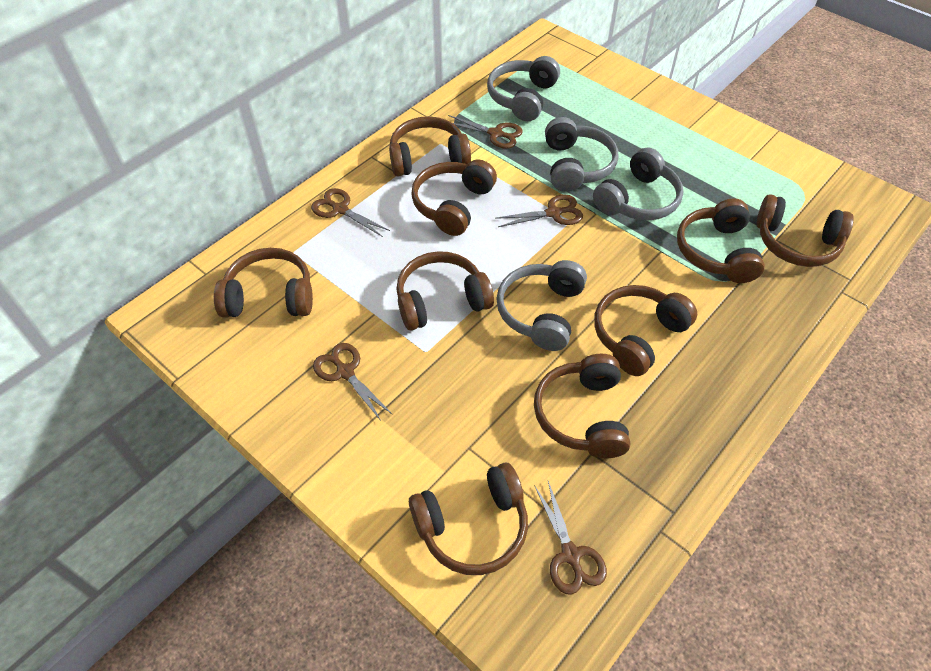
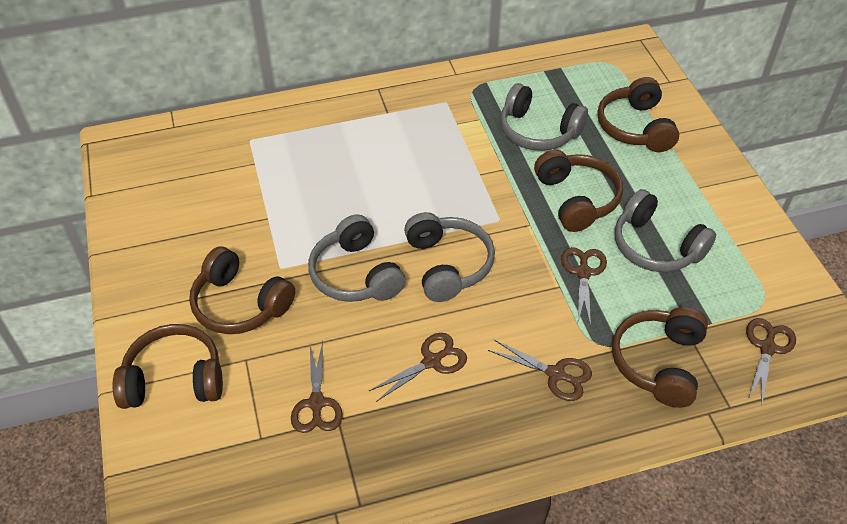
brown headphones: [214,248,313,317] [389,116,471,177] [396,251,494,330] [409,463,528,575] [411,159,497,236] [534,354,630,458] [594,285,697,376] [677,198,765,283] [757,194,854,267] = 9 -> [112,324,223,409] [189,246,295,334] [534,150,623,232] [597,77,679,152] [612,307,708,408] = 5

